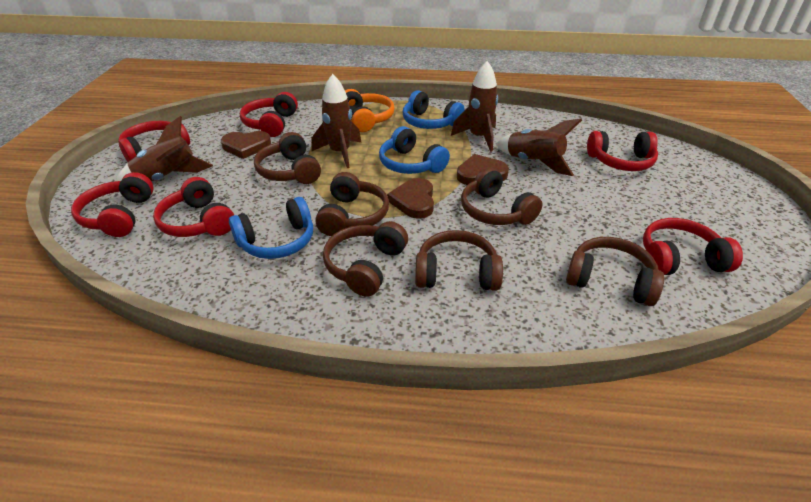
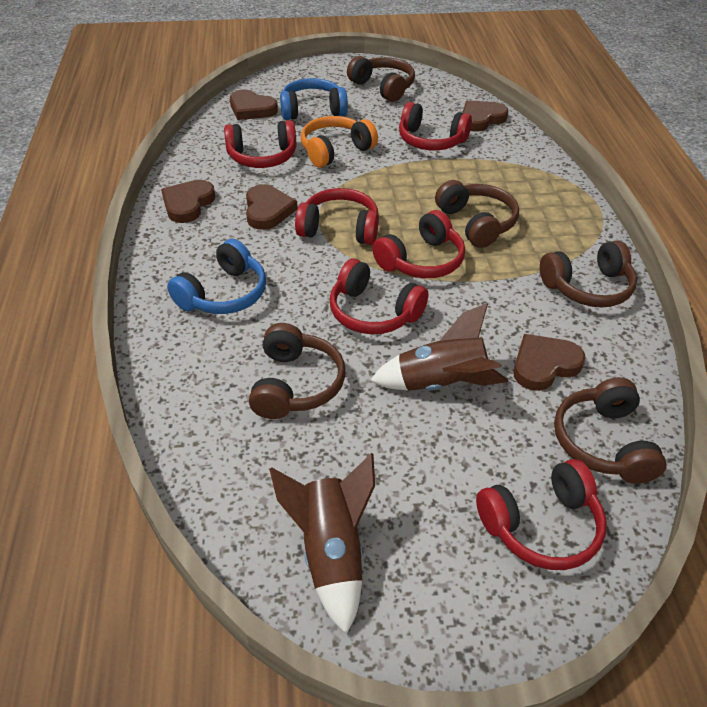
blue headphones: [229,197,313,259] [379,126,450,174] [403,90,465,129] = 3 -> [167,239,266,314] [280,78,348,120] = 2
brown headphones: [254,132,321,184] [315,172,389,236] [323,221,408,297] [415,230,503,291] [461,167,543,225] [566,237,664,306] = 6 -> [249,323,346,419] [347,56,415,102] [435,180,519,248] [540,241,637,307] [554,377,667,484] = 5
brown heart: [221,131,271,159] [387,178,434,219] [457,154,509,185] = 3 -> [161,180,216,223] [230,89,278,120] [246,184,298,230] [462,100,508,132] [513,334,586,391] = 5
brown rocket: [116,116,213,181] [311,74,361,168] [451,61,498,152] [496,119,582,176] = 4 -> [269,453,375,635] [370,303,508,391] = 2

